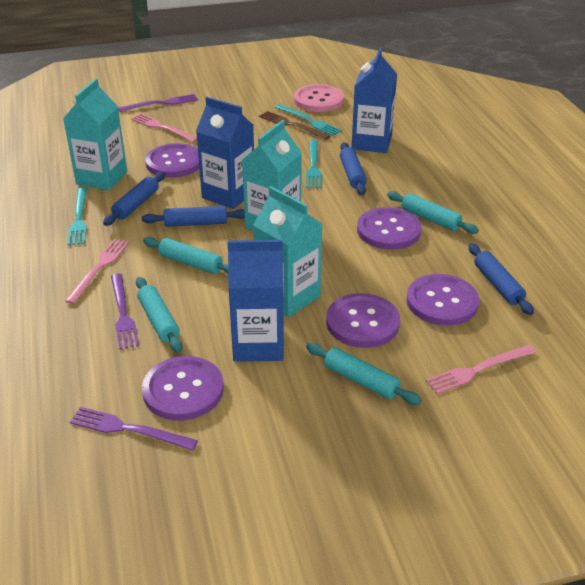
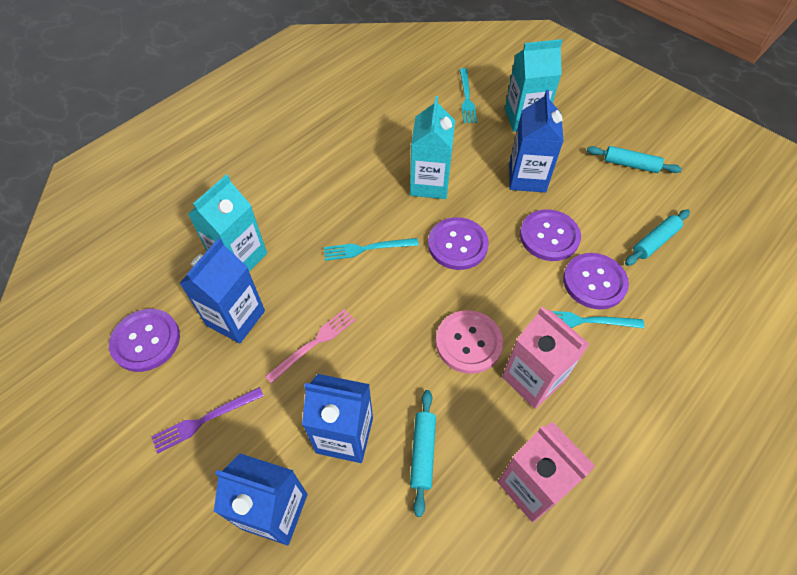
blue carton: [196,97,254,209] [227,240,284,362] [351,48,397,153] = 3 -> [179,238,265,343] [214,454,307,545] [302,374,373,463] [509,90,564,192] = 4
blue rolling pin: [103,172,165,226] [142,206,245,227] [340,142,367,195] [468,243,534,315] = 4 -> none = 0
brown fork: [259,111,330,140] = 1 -> none = 0
pink carton: none = 0 -> [498,422,595,522] [502,307,590,409] = 2
pink fork: [65,239,129,304] [131,114,197,142] [425,345,536,394] = 3 -> [265,309,355,384] = 1
purple button: [142,356,224,421] [145,143,199,178] [326,293,400,348] [357,207,421,250] [406,274,479,326] = 5 -> [109,309,180,372] [428,217,489,270] [520,209,581,261] [563,253,629,309] = 4
purple fork: [70,407,198,451] [111,274,139,349] [118,94,198,112] = 3 -> [151,387,264,454] = 1
turquoise rolling pin: [136,277,183,353] [143,237,228,274] [306,343,422,405] [387,191,479,234] = 4 -> [410,390,436,517] [587,146,682,173] [625,210,690,266] = 3

